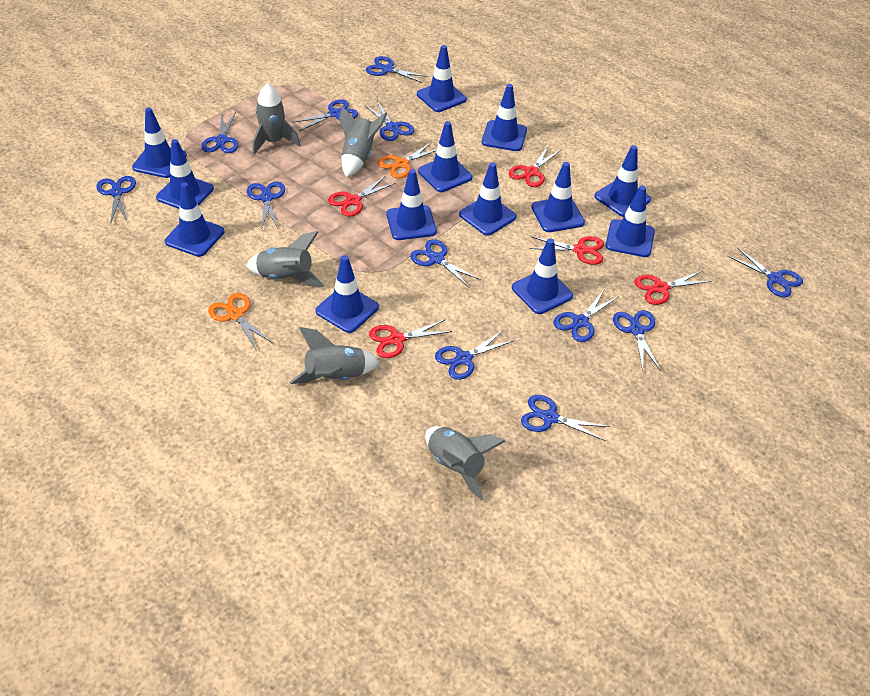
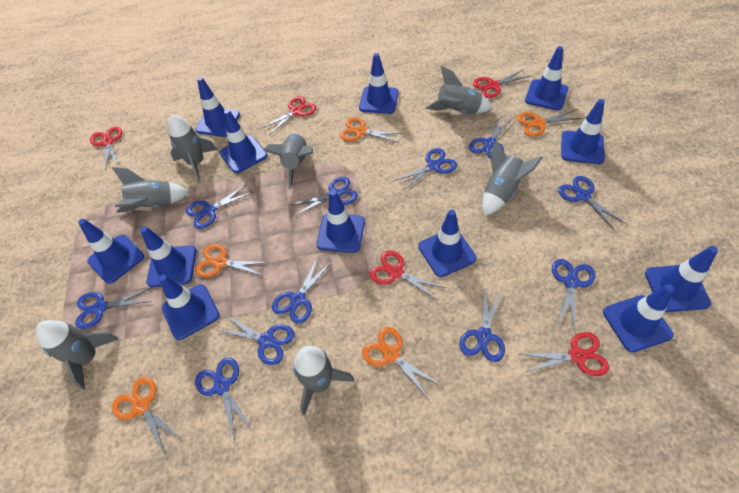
blue scissors: [96,176,136,225] [201,112,239,153] [247,181,285,230] [292,99,358,131] [364,101,414,141] [366,56,429,83] [410,239,481,288] [435,330,513,380] [521,395,610,441] [553,290,619,342] [613,310,660,371] [728,247,803,297] = 12 -> [75,288,151,329] [186,184,253,229] [195,357,253,442] [216,315,294,365] [272,257,332,324] [289,177,358,216] [394,148,457,191] [459,287,505,362] [469,115,513,159] [552,259,595,329] [558,176,627,231] = 11
blue traffic cone: [132,108,187,178] [156,139,214,209] [165,182,224,257] [315,255,379,333] [386,169,437,240] [417,45,467,112] [418,121,472,192] [459,162,517,236] [482,84,527,151] [512,238,573,314] [531,162,585,232] [594,145,651,217] [605,186,655,257] = 13 -> [78,219,144,284] [140,226,196,287] [159,274,220,340] [195,77,240,137] [219,109,267,173] [316,190,365,253] [359,53,399,114] [419,210,477,277] [525,46,568,110] [561,99,605,164] [603,284,674,353] [645,246,718,312] = 12
grey rocket: [246,231,325,287] [253,83,300,155] [290,327,380,384] [339,106,388,178] [425,426,506,501] = 5 -> [35,320,119,390] [112,167,189,213] [168,114,217,182] [263,134,313,189] [293,346,354,416] [425,66,492,114] [482,140,543,216] = 7
orange scissors: [208,293,273,349] [378,142,437,178] = 2 -> [112,377,183,455] [195,244,270,278] [340,118,403,143] [362,327,441,399] [517,110,582,136] = 5

